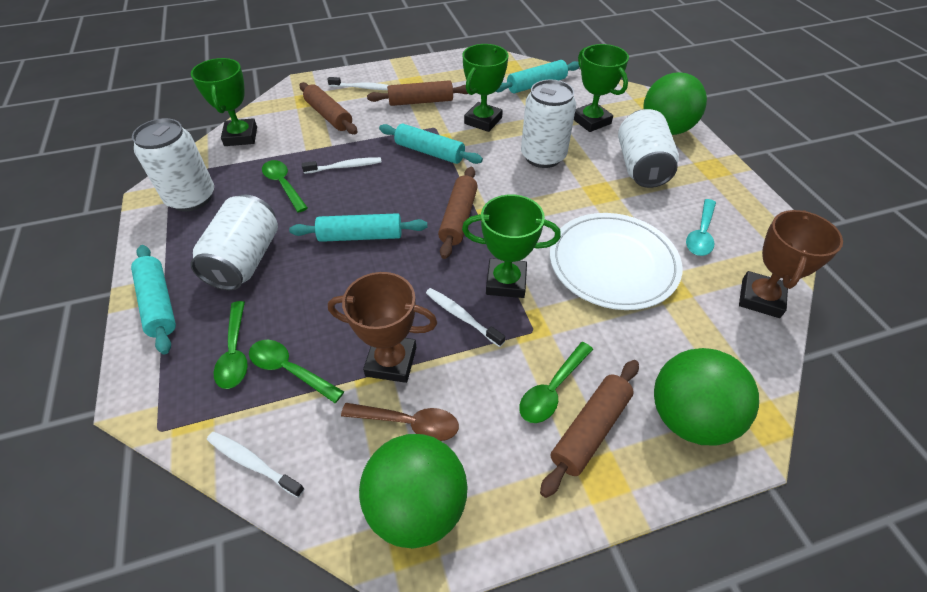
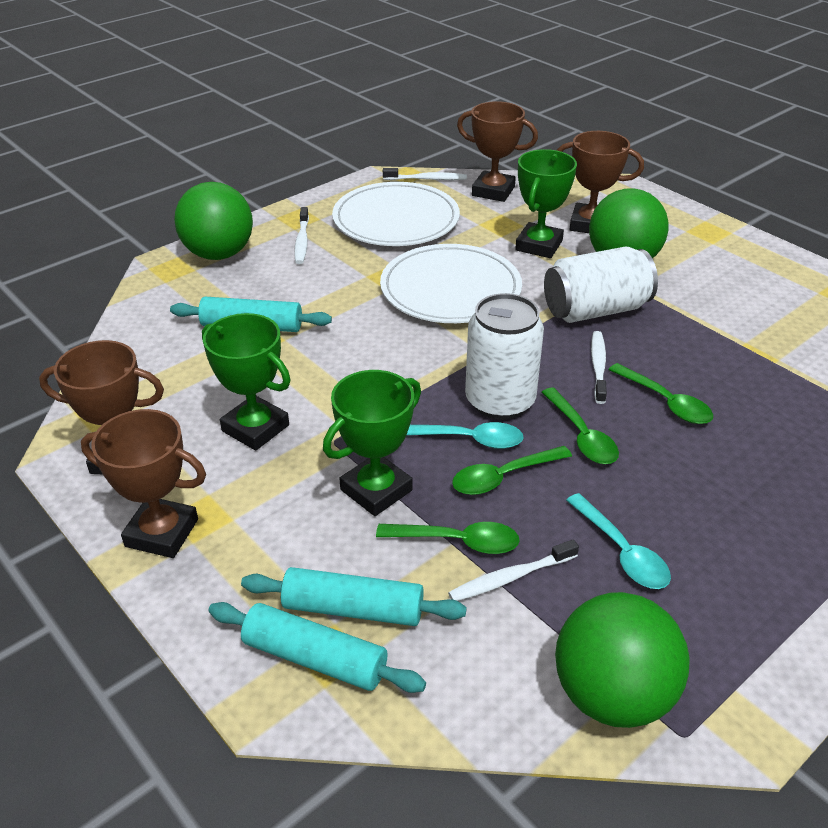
brown rolling pin: [300,82,358,134] [367,80,472,106] [438,167,478,259] [540,360,639,498] = 4 -> none = 0
brown spoon: [341,403,459,441] = 1 -> none = 0
brown trophy: [328,272,437,383] [739,210,843,318] = 2 -> [39,340,164,474] [81,409,206,558] [457,101,538,202] [557,131,644,233] = 4
green trophy: [191,58,257,146] [462,44,508,132] [462,194,561,298] [574,44,629,132] = 4 -> [202,313,291,451] [323,370,421,516] [515,149,577,258] = 3
turquoise rolling pin: [131,245,176,354] [289,213,428,242] [379,124,483,164] [495,60,580,94] = 4 -> [170,297,332,332] [208,602,426,693] [241,567,467,626] = 3
turquoise spoon: [686,199,716,256] = 1 -> [407,422,524,449] [566,493,671,589] = 2
white can: [132,118,214,211] [190,194,278,290] [521,79,576,168] [618,109,679,188] = 4 -> [465,293,544,420] [544,246,658,323] = 2
white plate: [550,213,682,310] = 1 -> [332,182,460,246] [380,244,522,323] = 2

